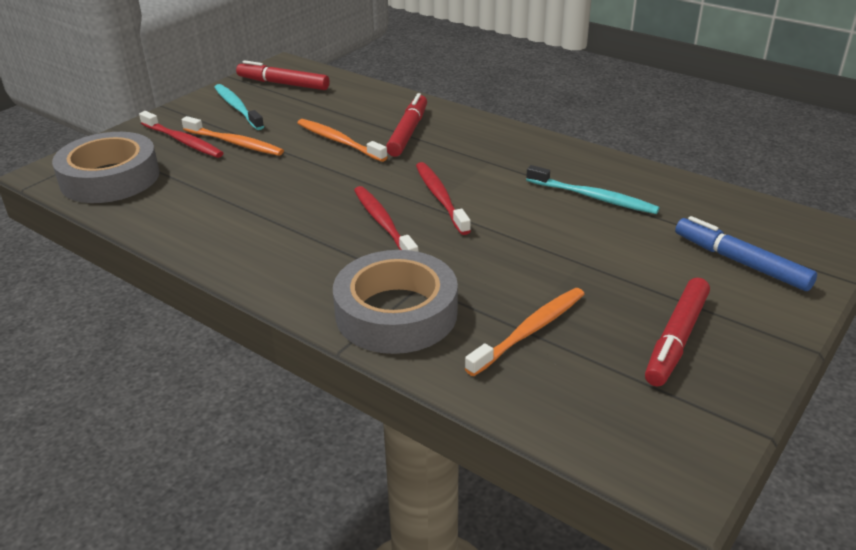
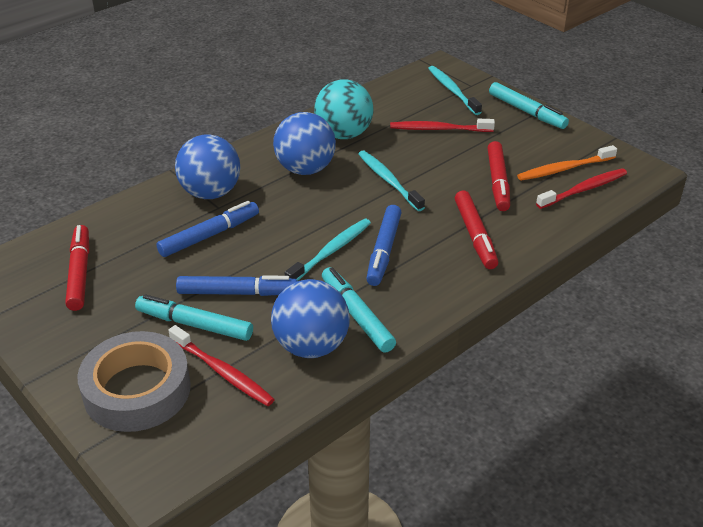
blue ball: none = 0 -> [175,134,241,199] [271,279,350,358] [273,112,336,175] = 3
blue marker: [675,216,817,291] = 1 -> [156,201,259,257] [176,275,297,296] [366,205,402,286] = 3
grey tape: [52,132,159,203] [333,250,458,354] = 2 -> [77,331,191,432] = 1
orange toothbrush: [182,116,284,156] [297,119,387,162] [465,288,584,376] = 3 -> [517,145,617,181] = 1
turquoise ball: none = 0 -> [314,79,374,139] = 1
turquoise marker: none = 0 -> [135,294,253,341] [322,267,396,353] [489,82,569,129] = 3
turquoise toothbrush: [214,84,264,130] [526,165,660,214] = 2 -> [284,219,371,281] [358,151,425,211] [428,66,482,115] = 3

